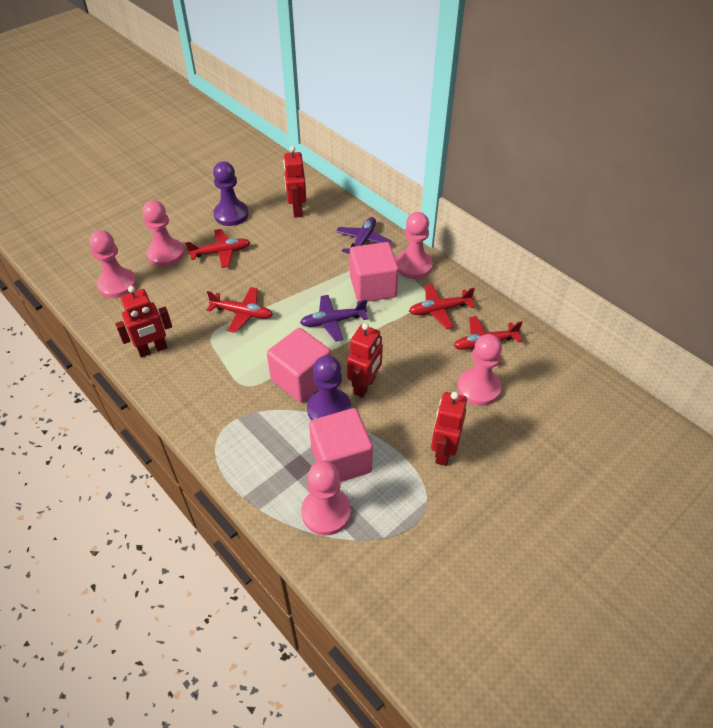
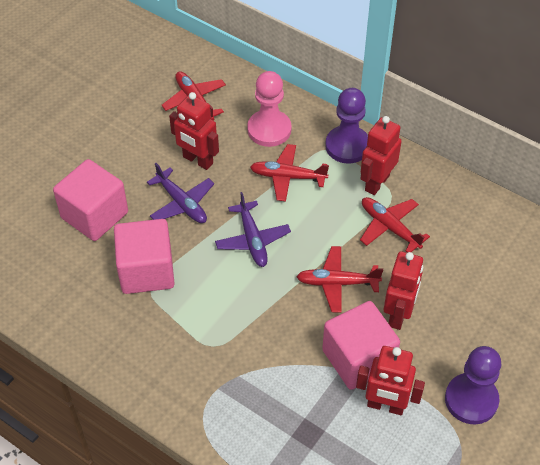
pink pawn: [89,230,137,298] [142,200,184,267] [301,461,351,536] [396,212,433,279] [457,334,502,406] = 5 -> [247,71,292,147] = 1

